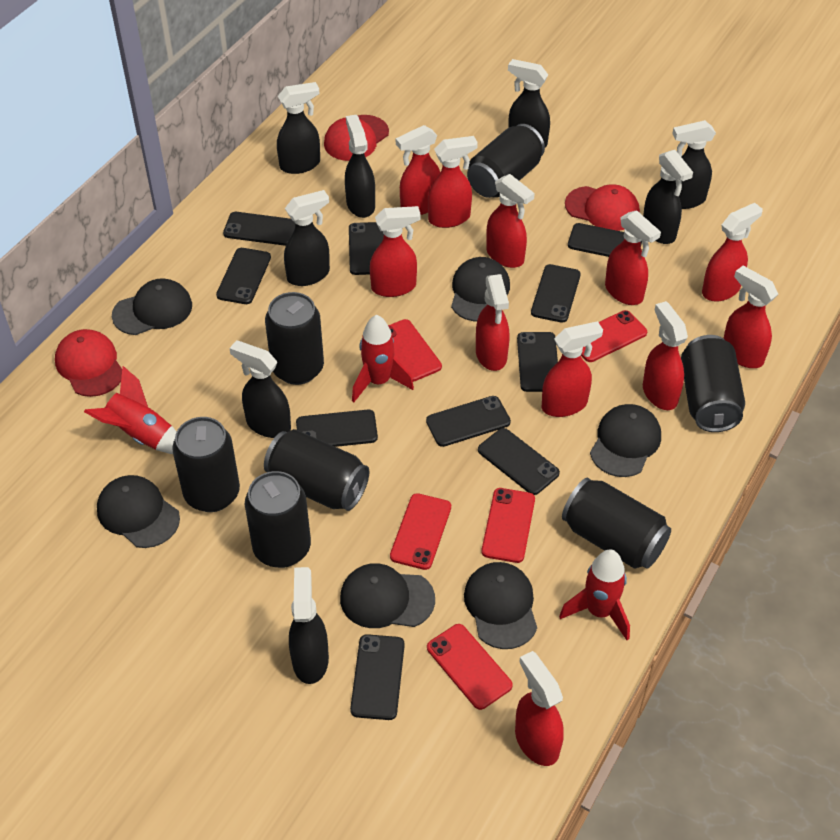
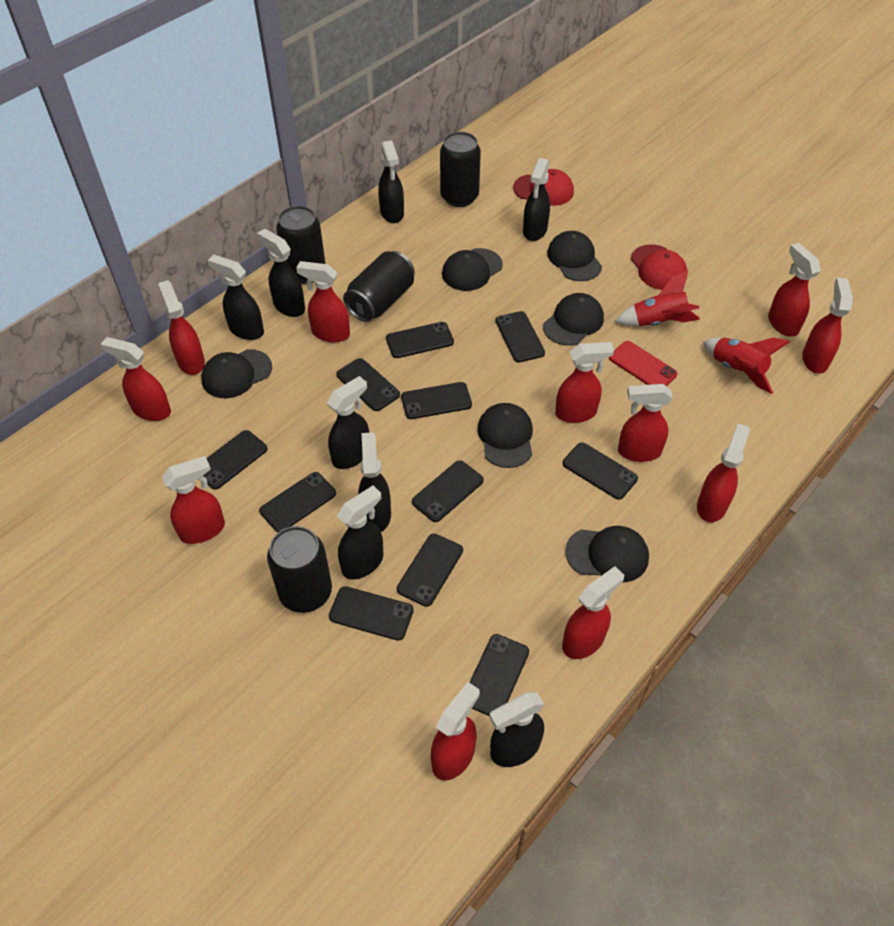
black can: [172,417,240,512] [245,471,311,568] [264,429,369,511] [265,292,324,385] [467,124,545,198] [562,478,671,568] [681,335,745,432] = 7 -> [267,526,332,613] [276,206,326,284] [343,251,415,322] [440,132,481,207] = 4
black phone: [216,248,271,304] [223,212,295,246] [296,410,378,447] [349,222,384,275] [350,634,405,720] [426,396,511,447] [478,428,560,495] [517,332,558,392] [531,264,581,323] [568,223,642,257] = 10 -> [203,430,267,490] [259,472,336,532] [329,586,414,641] [336,358,400,411] [386,322,454,358] [397,534,463,607] [401,382,472,419] [412,460,484,522] [469,634,529,716] [495,311,545,363] [562,442,638,500] = 11
red cap: [55,329,122,397] [324,115,389,161] [565,184,640,231] = 3 -> [513,169,574,206] [631,245,687,290] = 2
red phone: [388,319,442,382] [390,493,451,570] [427,624,513,710] [481,488,535,563] [581,310,647,362] = 5 -> [609,341,678,386] = 1
red rocket: [84,366,177,454] [352,315,414,402] [559,549,630,640] = 3 -> [615,270,700,326] [703,337,790,394] = 2

